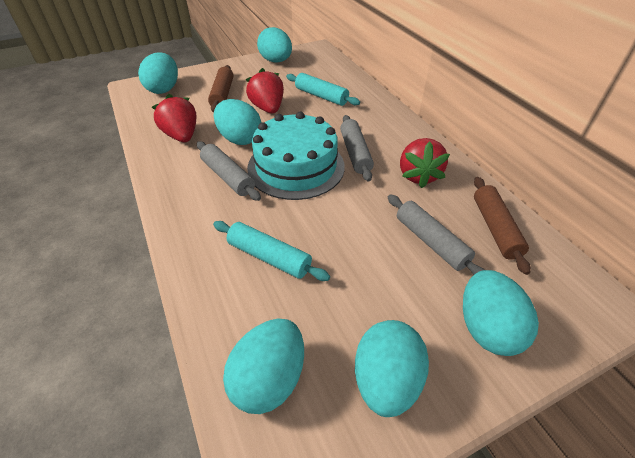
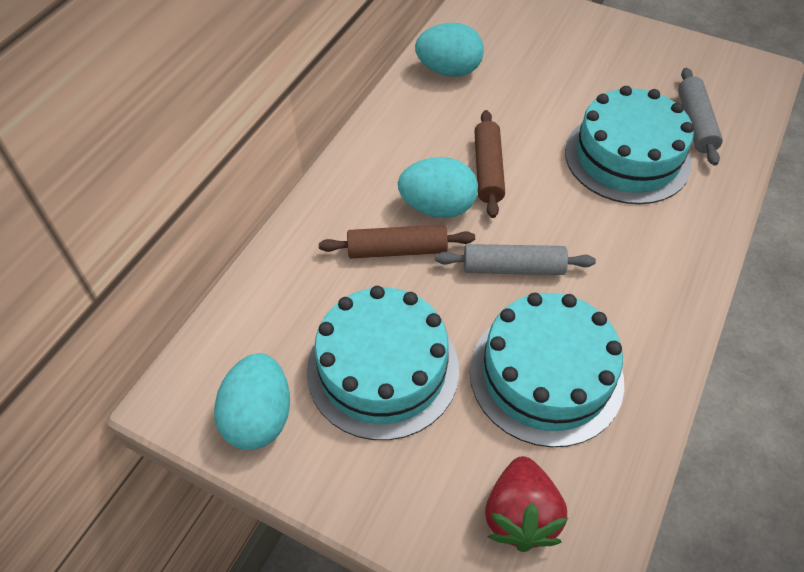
grey rolling pin: [197,141,261,201] [340,115,374,182] [388,194,485,275] = 3 -> [435,244,596,275] [678,68,723,166] = 2
red strawberry: [152,94,196,142] [246,68,284,114] [400,138,450,188] = 3 -> [485,456,568,552] = 1
turquoise cake: [247,112,345,200] = 1 -> [307,286,459,440] [470,293,624,447] [565,86,694,204] = 3
turquoise egg: [138,52,178,94] [213,99,262,145] [223,319,304,414] [257,27,292,63] [355,320,429,417] [463,270,539,356] = 6 -> [214,353,290,450] [398,157,478,218] [415,23,484,77] = 3
turquoise rolling pin: [213,221,330,281] [286,73,360,106] = 2 -> none = 0

